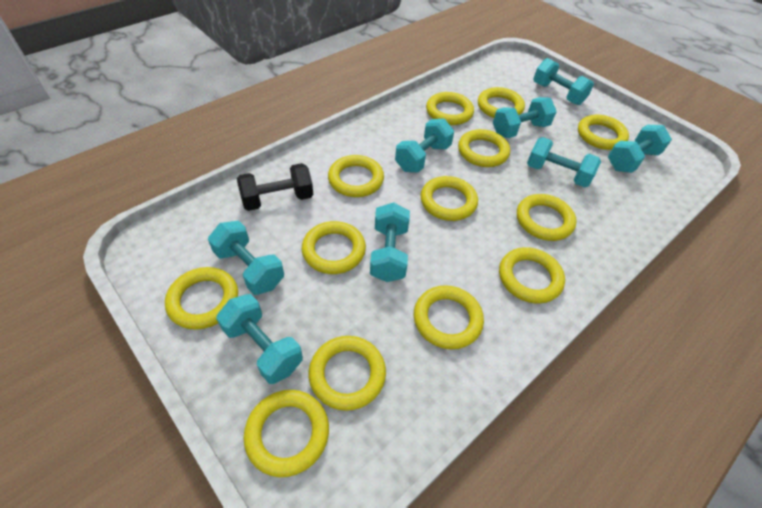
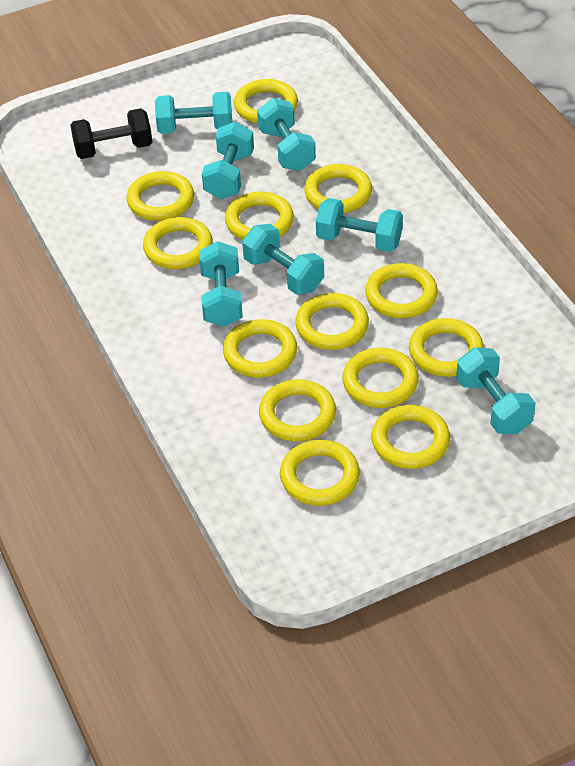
turquoise dumbbell: [208,221,284,295] [216,294,303,384] [370,202,410,282] [395,119,454,173] [493,97,557,138] [527,137,601,187] [533,58,594,105] [608,125,672,173] = 8 -> [155,92,232,134] [199,241,243,327] [202,122,254,199] [242,224,324,295] [257,98,316,171] [316,198,403,252] [456,347,536,434] = 7

